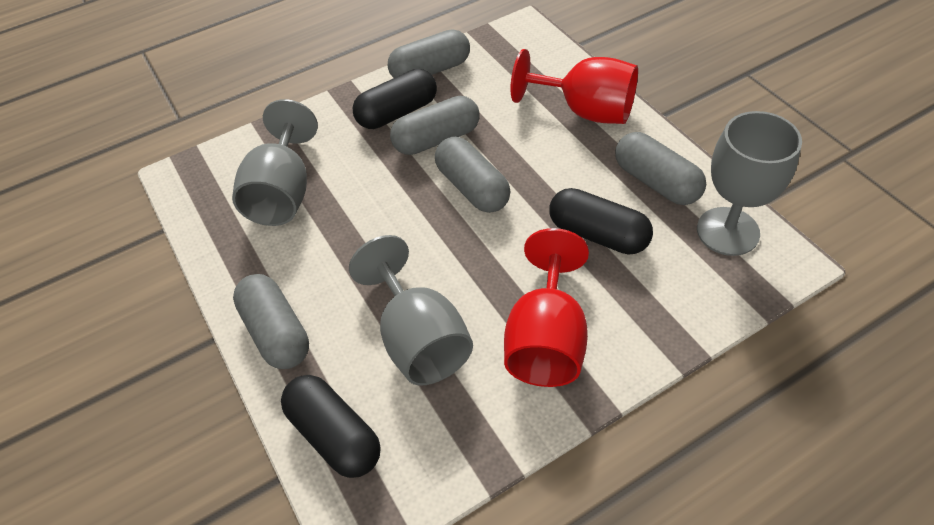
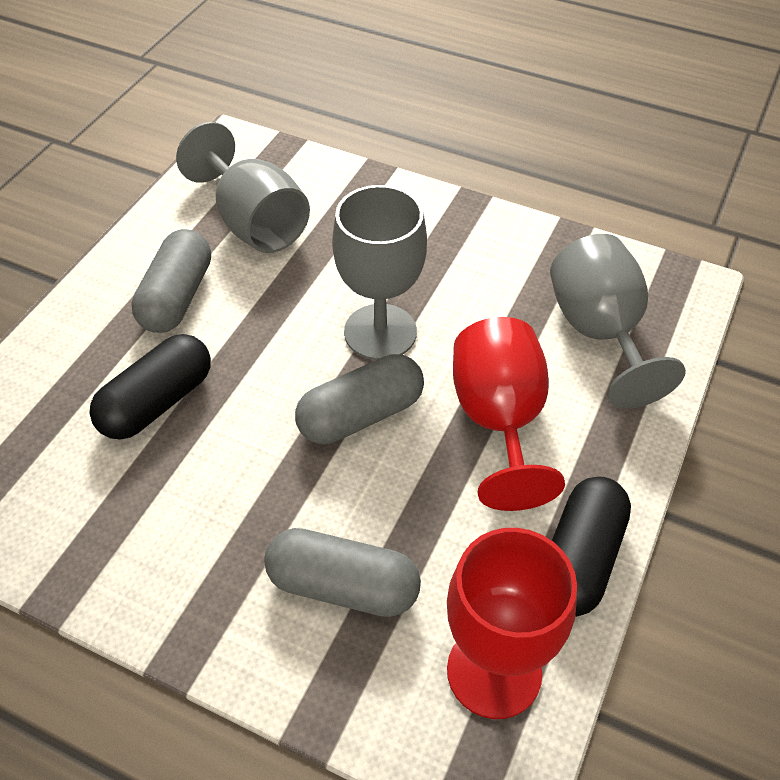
black capsule: [281,375,381,478] [353,69,437,129] [549,188,653,255] = 3 -> [89,334,211,439] [552,476,631,617] = 2
grey capsule: [233,274,309,369] [388,29,470,78] [390,96,480,155] [435,137,510,213] [615,132,706,205] = 5 -> [131,229,211,333] [264,528,421,617] [295,354,424,444] = 3

